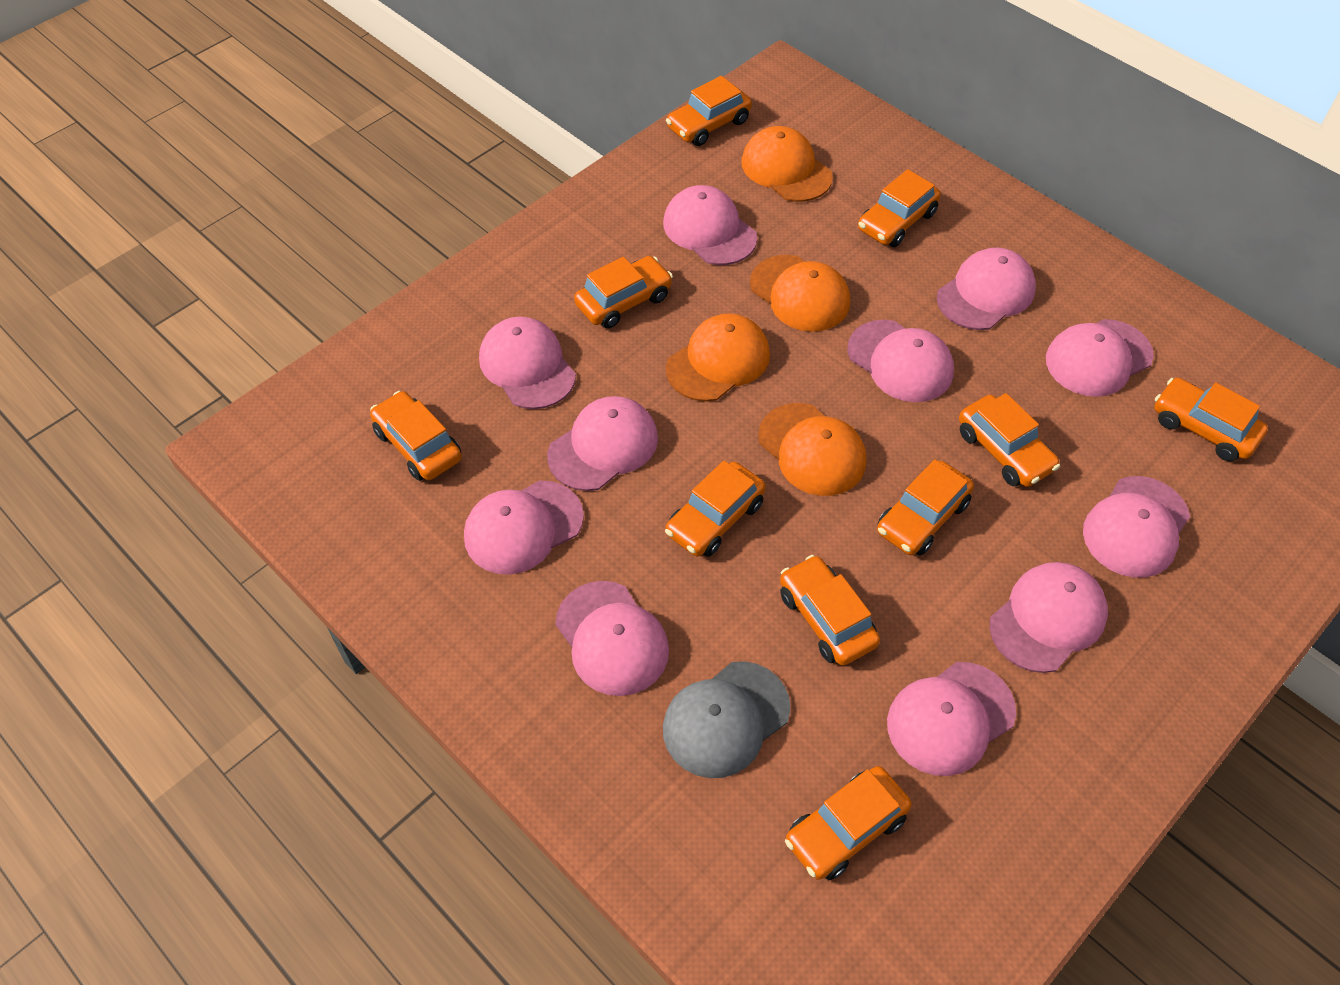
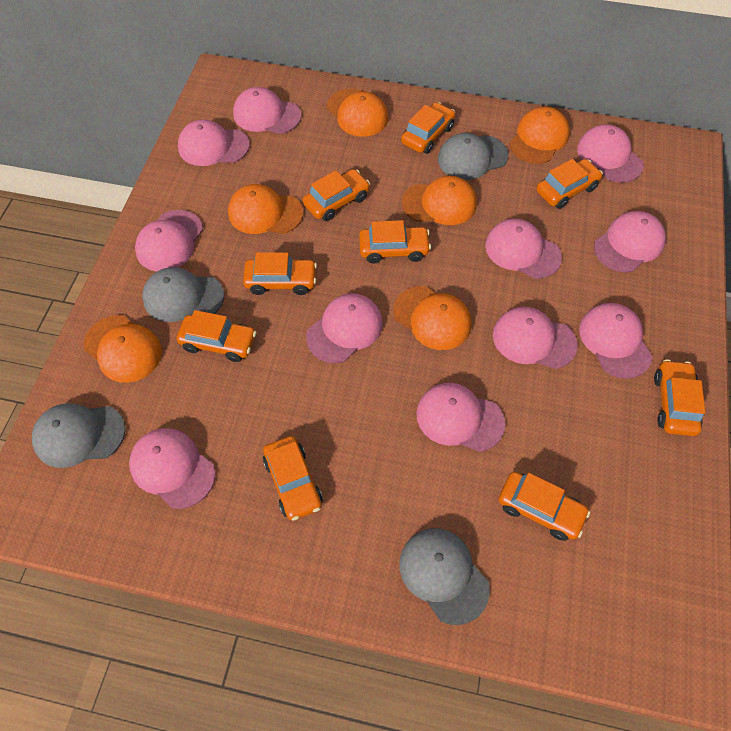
grey cap: [663,661,790,778] = 1 -> [32,404,126,468] [142,267,224,322] [399,528,490,625] [438,133,508,180] = 4
orange cap: [666,313,770,402] [741,126,833,202] [750,255,850,332] [758,403,867,496] = 4 -> [84,315,162,383] [228,184,303,234] [327,89,388,137] [393,286,471,350] [402,176,477,225] [510,107,570,164] = 6
orange car: [370,391,462,481] [574,256,673,329] [665,460,766,557] [666,76,752,146] [780,555,880,666] [785,766,912,880] [858,169,941,247] [877,459,974,556] [959,393,1060,487] [1154,378,1268,461] = 10 -> [177,310,256,362] [243,252,317,295] [263,436,323,521] [303,169,370,221] [359,220,431,263] [401,102,455,154] [499,472,590,541] [536,159,603,209] [654,359,705,436] = 9

